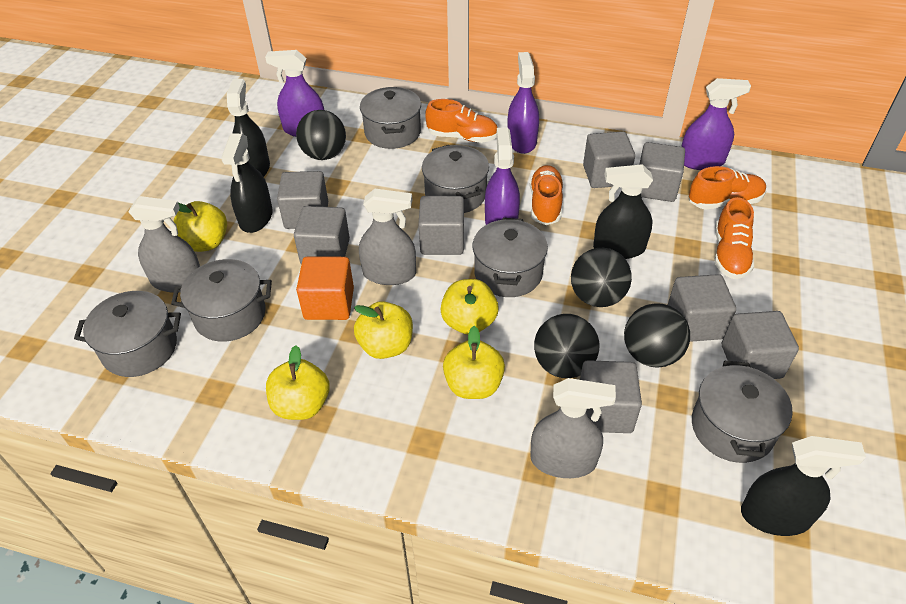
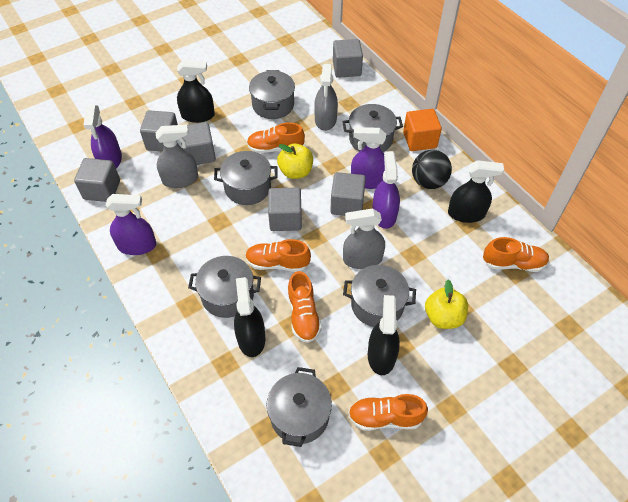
black ball: [296,110,346,160] [534,314,599,378] [571,248,632,307] [624,303,690,368] = 4 -> [412,150,452,189] = 1
grey cube: [277,171,328,229] [294,206,350,265] [418,196,464,255] [580,360,642,433] [583,131,635,188] [639,142,685,202] [668,274,736,342] [722,311,799,379] = 8 -> [74,158,120,202] [140,110,178,151] [181,122,216,165] [268,187,302,231] [330,172,366,216] [333,39,363,78] = 6
orange shoe: [425,99,498,143] [529,165,563,225] [689,166,766,210] [715,197,754,279] = 4 -> [245,239,311,272] [247,122,305,153] [287,271,322,343] [348,394,428,431] [483,237,549,272] = 5
yellow apple: [173,201,227,252] [266,345,330,420] [354,301,413,359] [440,279,499,334] [443,326,505,399] = 5 -> [277,143,313,179] [425,279,468,329] = 2

